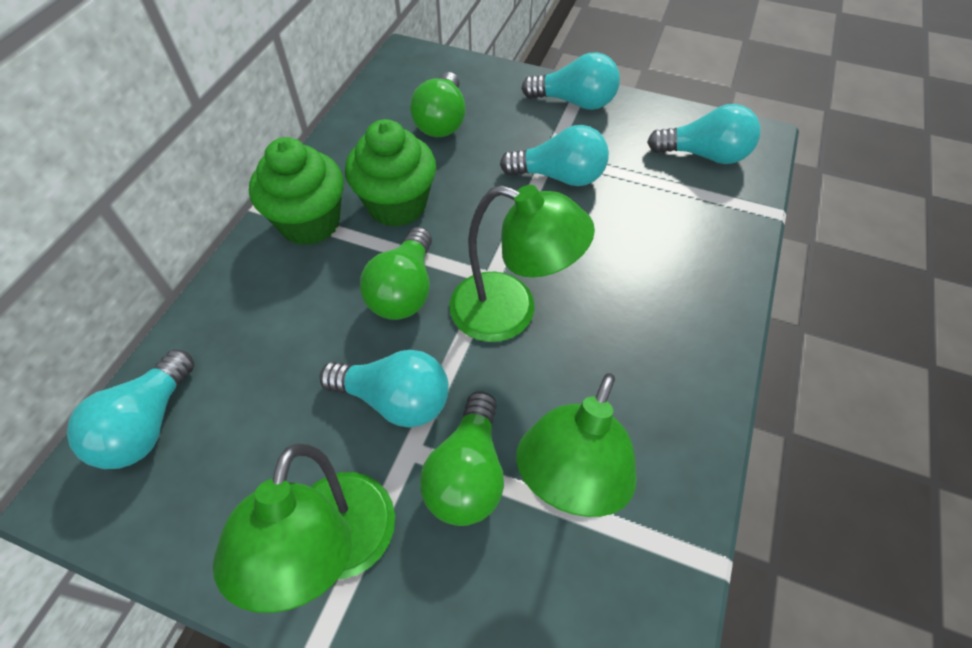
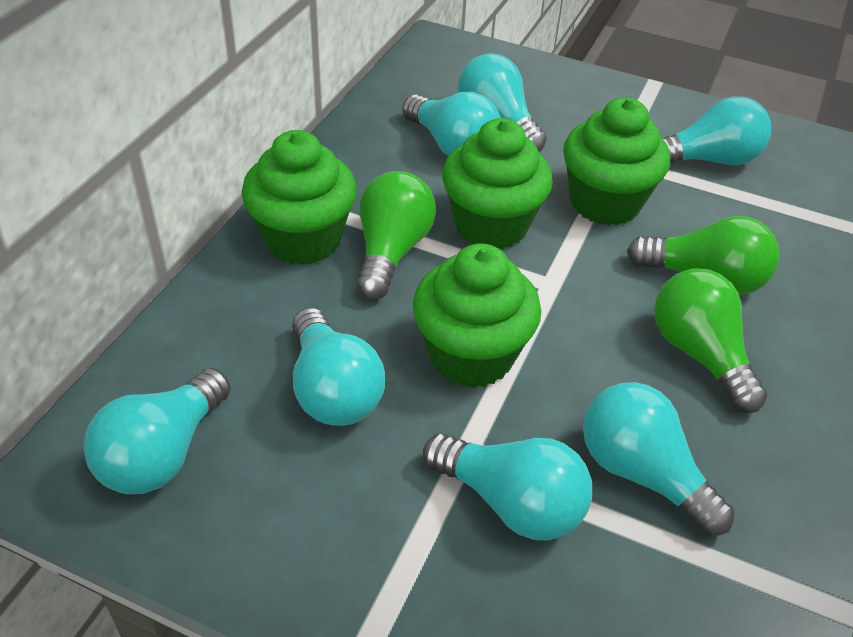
green cupcake: [249,137,344,245] [345,119,436,227] = 2 -> [242,130,357,265] [413,244,541,388] [442,118,553,249] [563,97,670,226] = 4
green lamp: [213,444,395,613] [449,185,595,342] [516,373,637,517] = 3 -> none = 0
turquoise light bulb: [67,349,194,469] [320,350,449,428] [500,125,609,186] [521,52,620,110] [647,104,760,164] = 5 -> [84,368,231,494] [292,308,385,426] [403,92,501,156] [423,433,592,540] [458,53,547,152] [583,382,734,536] [662,96,771,166] = 7

